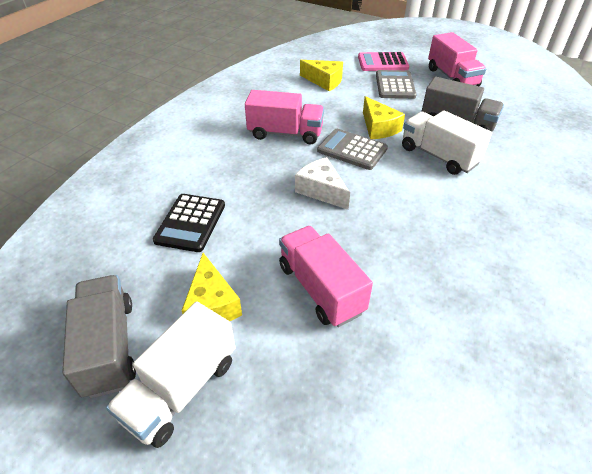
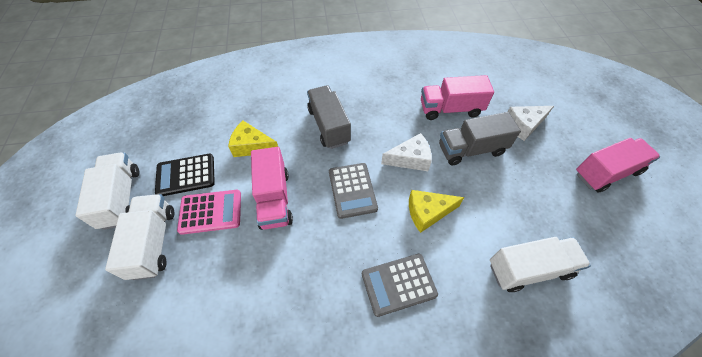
white cheese: [295,157,350,210] = 1 -> [381,133,432,171] [508,106,554,141] = 2
white truck: [106,302,236,448] [402,110,492,175] = 2 -> [75,152,140,230] [105,194,174,280] [490,237,591,292] = 3
yellow cheese: [182,253,242,321] [300,60,343,91] [363,96,405,139] = 3 -> [228,121,278,157] [409,190,465,233] = 2

